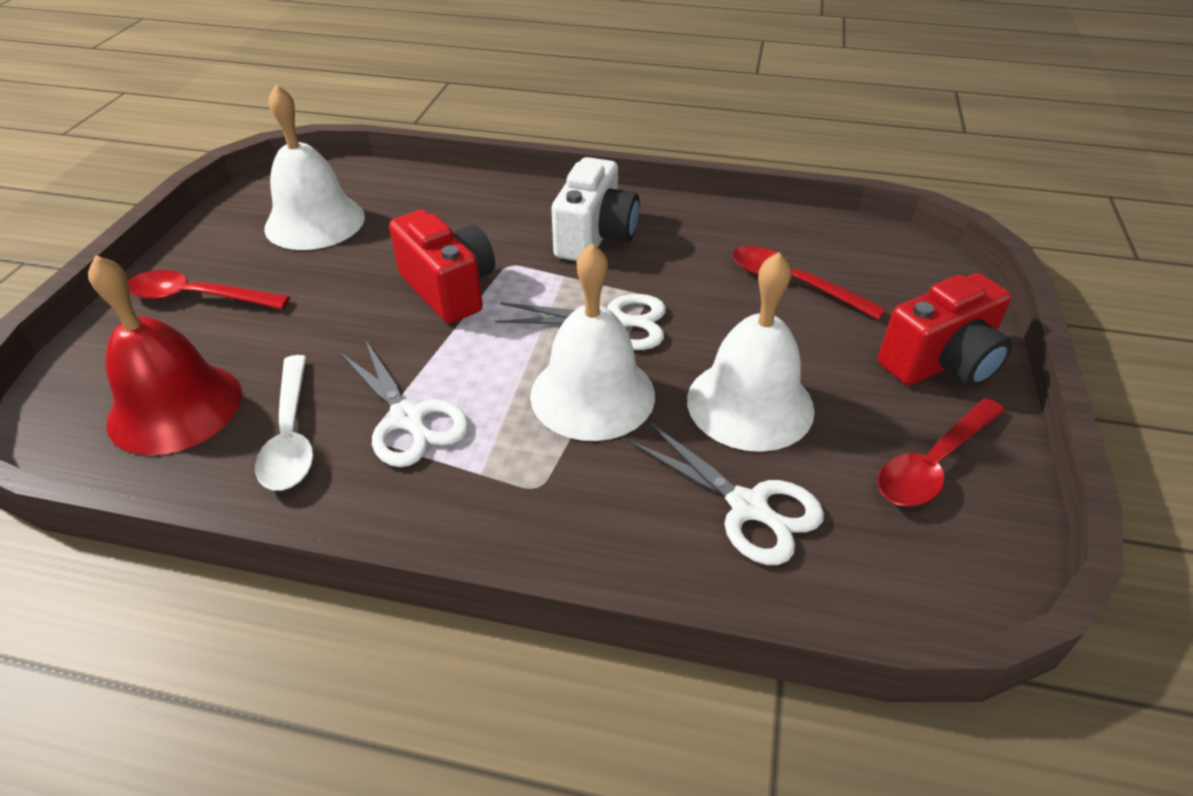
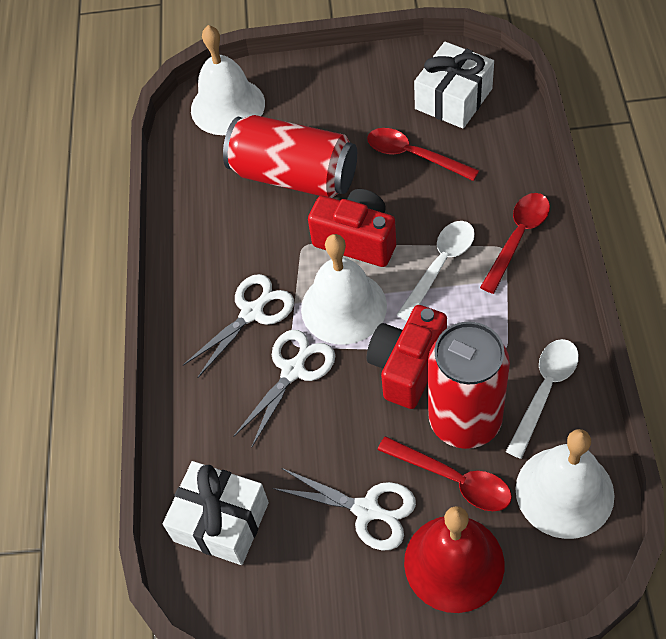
red can: none = 0 -> [223,115,357,198] [428,322,510,449] = 2
white camera: [552,157,640,261] = 1 -> none = 0
white gift: none = 0 -> [163,461,269,565] [414,42,494,129] = 2
white spoon: [255,355,313,491] = 1 -> [396,221,475,321] [506,339,579,459] = 2

